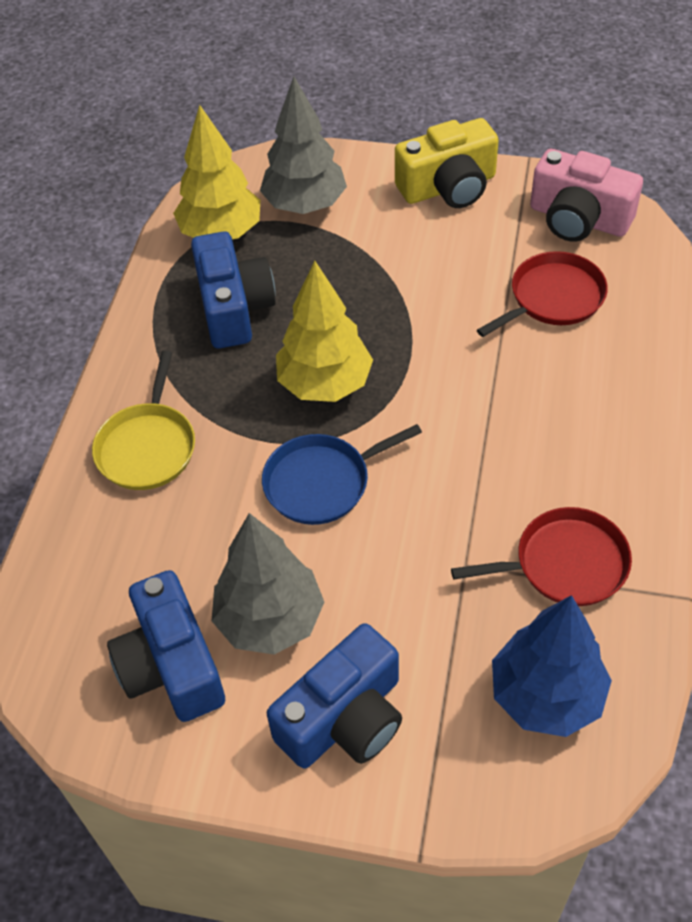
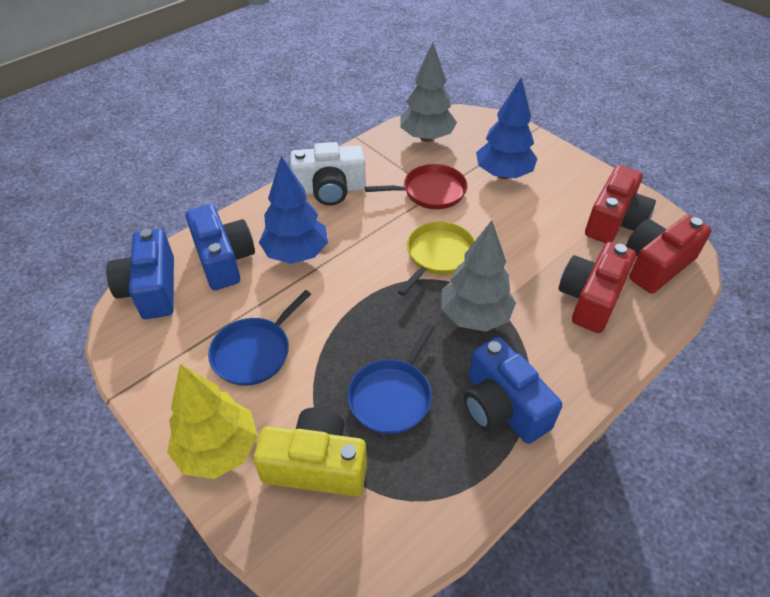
blue pan: [262,424,422,525] = 1 -> [208,290,311,386] [347,324,435,434] = 2
blue tree: [492,595,612,737] = 1 -> [259,156,328,264] [476,78,537,179] = 2
pink camera: [530,149,643,242] = 1 -> none = 0
red camera: none = 0 -> [559,242,636,333] [585,165,656,243] [626,215,712,294] = 3
red pan: [451,507,632,606] [477,251,608,337] = 2 -> [365,164,467,209] = 1
white camera: none = 0 -> [290,142,366,205] = 1
yellow tree: [173,105,260,239] [276,261,373,402] = 2 -> [167,364,258,479] = 1

